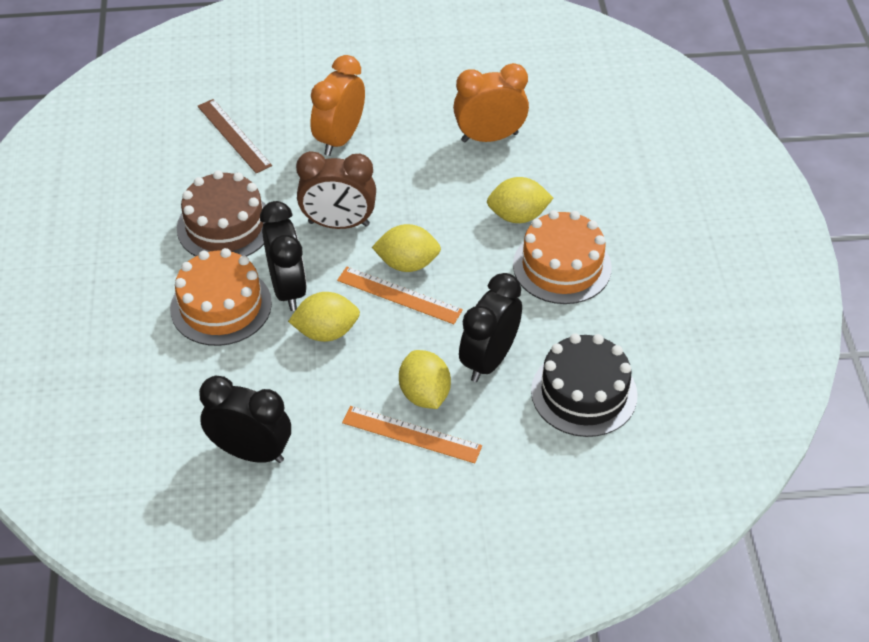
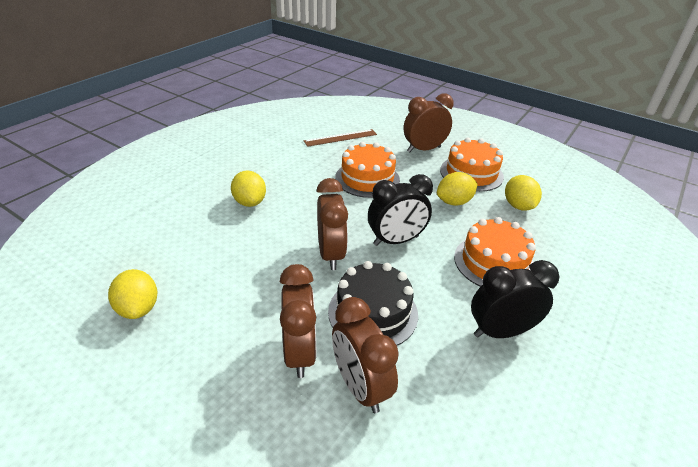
black clock: [199,376,291,463] [260,201,307,311] [459,273,522,382] = 3 -> [368,174,433,246] [471,260,560,338] = 2
brown cake: [177,170,266,256] = 1 -> none = 0
brown clock: [296,151,376,229] = 1 -> [280,264,316,378] [316,178,348,270] [332,297,399,413] [404,94,454,152] = 4
orange cake: [170,248,272,346] [513,210,612,304] = 2 -> [335,142,400,198] [440,137,504,192] [454,217,536,287] = 3
orange clock: [310,55,365,156] [453,63,529,142] = 2 -> none = 0
orange ruler: [337,267,463,324] [342,406,482,463] = 2 -> none = 0

